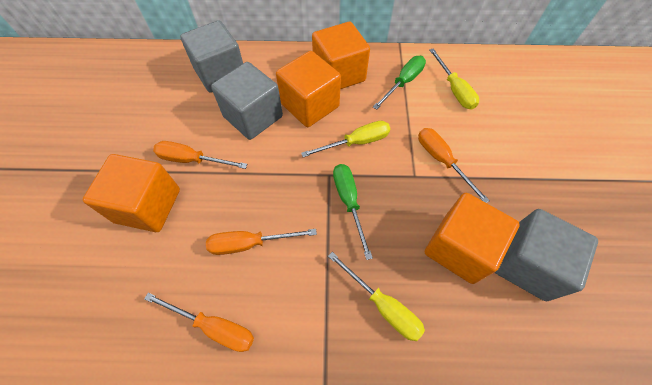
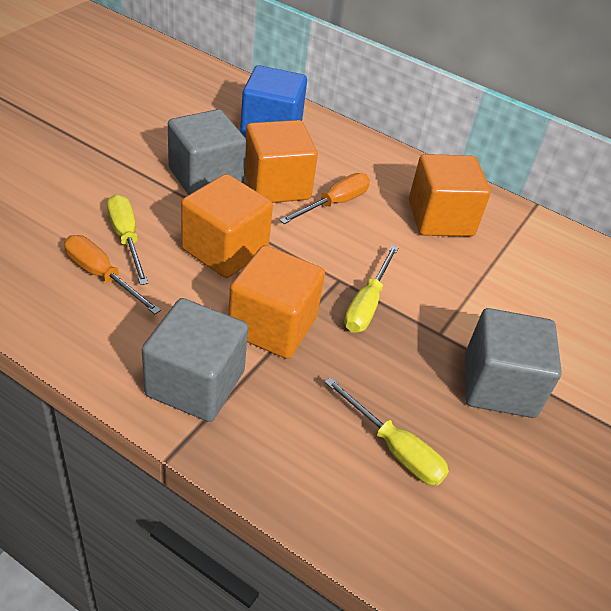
blue cube: none = 0 -> [240,65,307,137] = 1
green screwdriver: [333,164,373,260] [373,56,426,110] = 2 -> none = 0
orange screwdriver: [144,293,254,352] [153,141,247,169] [206,229,317,255] [418,128,490,203] = 4 -> [64,235,161,314] [279,173,370,224] = 2

